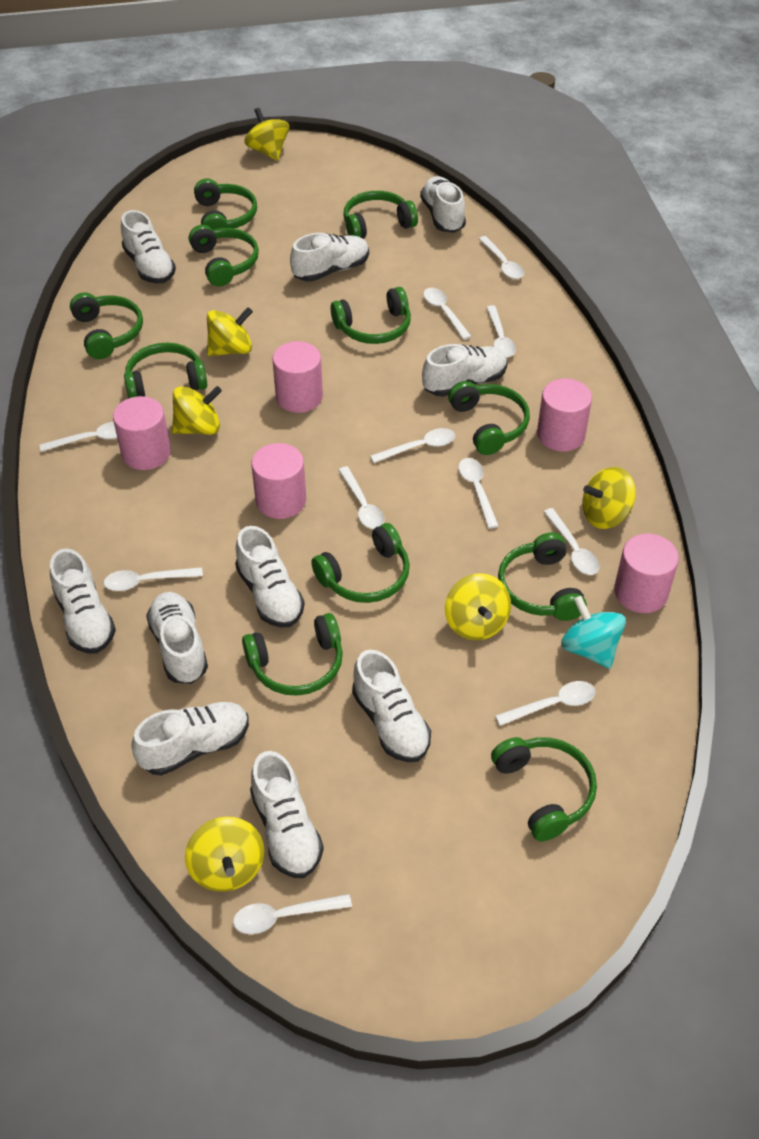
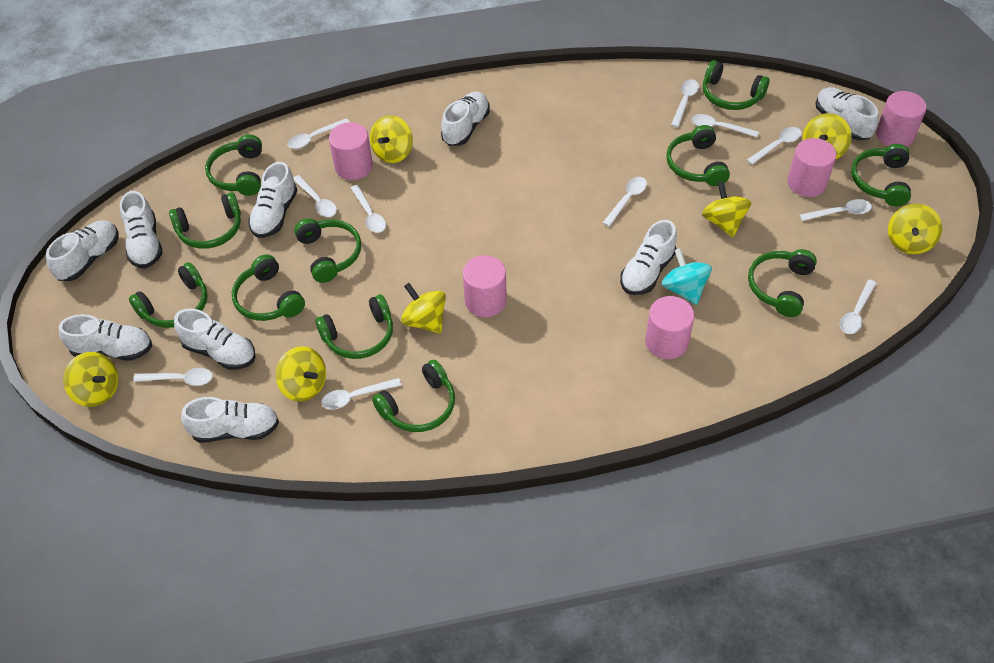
white shoe: [50,548,116,654] [121,210,176,284] [131,702,249,776] [146,592,208,684] [235,526,305,628] [250,751,324,878] [290,233,369,282] [352,650,431,762] [420,176,466,233] [422,344,507,397] = 10 -> [46,220,119,281] [59,314,152,361] [120,191,163,269] [174,308,256,370] [181,397,279,443] [248,162,297,238] [441,92,490,146] [620,220,677,295] [816,87,879,140] = 9
yellow spinning top: [172,386,222,435] [185,817,265,892] [207,307,253,356] [244,108,289,161] [445,573,511,640] [582,467,636,529] = 6 -> [63,352,118,407] [275,346,326,402] [370,115,413,163] [401,283,446,333] [702,181,752,237] [803,113,852,159] [888,204,942,254] = 7

